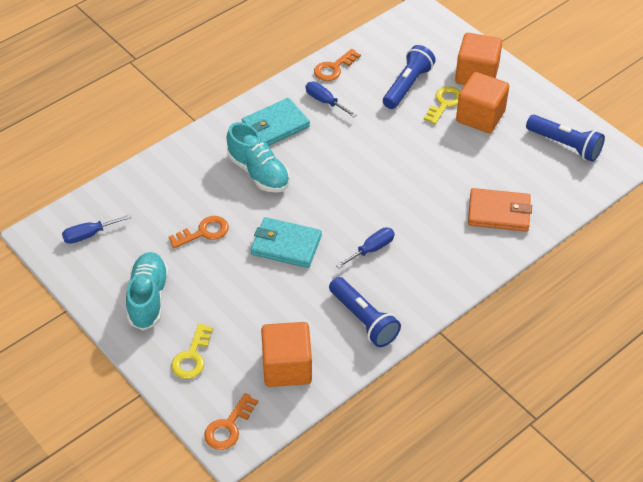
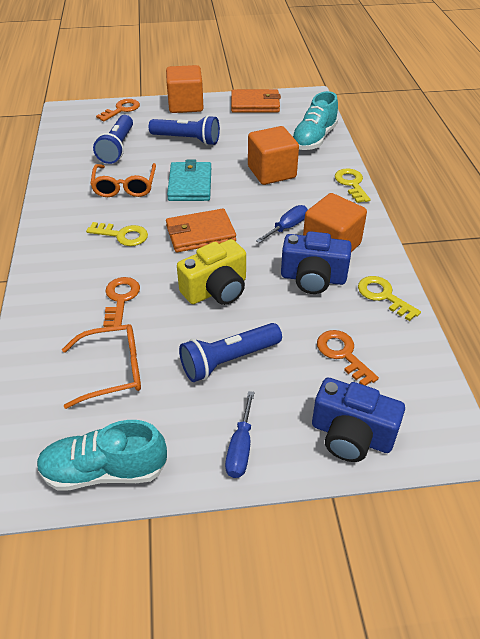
blue camera: none = 0 -> [281,231,352,294] [312,378,405,462] = 2
blue screwdriver: [62,214,132,244] [306,82,356,117] [336,227,395,268] = 3 -> [225,391,255,478] [256,205,308,243] = 2
orange glasses: none = 0 -> [62,324,141,409] [90,163,156,197] = 2
orange wallet: [468,188,532,232] = 1 -> [166,209,236,252] [231,89,281,112] = 2
turquoise wallet: [242,98,310,146] [251,217,322,268] = 2 -> [167,160,211,201] = 1
yellow camera: none = 0 -> [177,239,246,305] = 1
yellow key: [171,323,213,379] [424,86,461,124] = 2 -> [86,222,148,246] [335,168,371,203] [358,276,421,321] = 3

